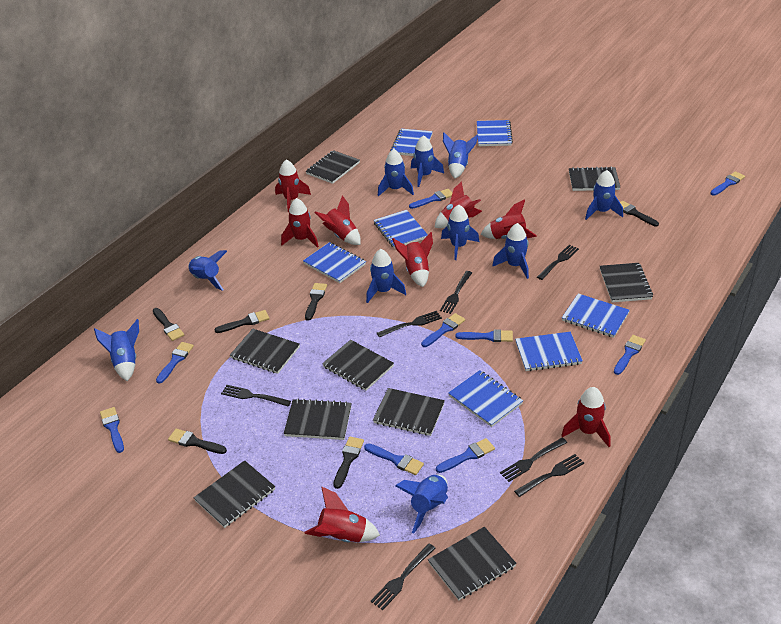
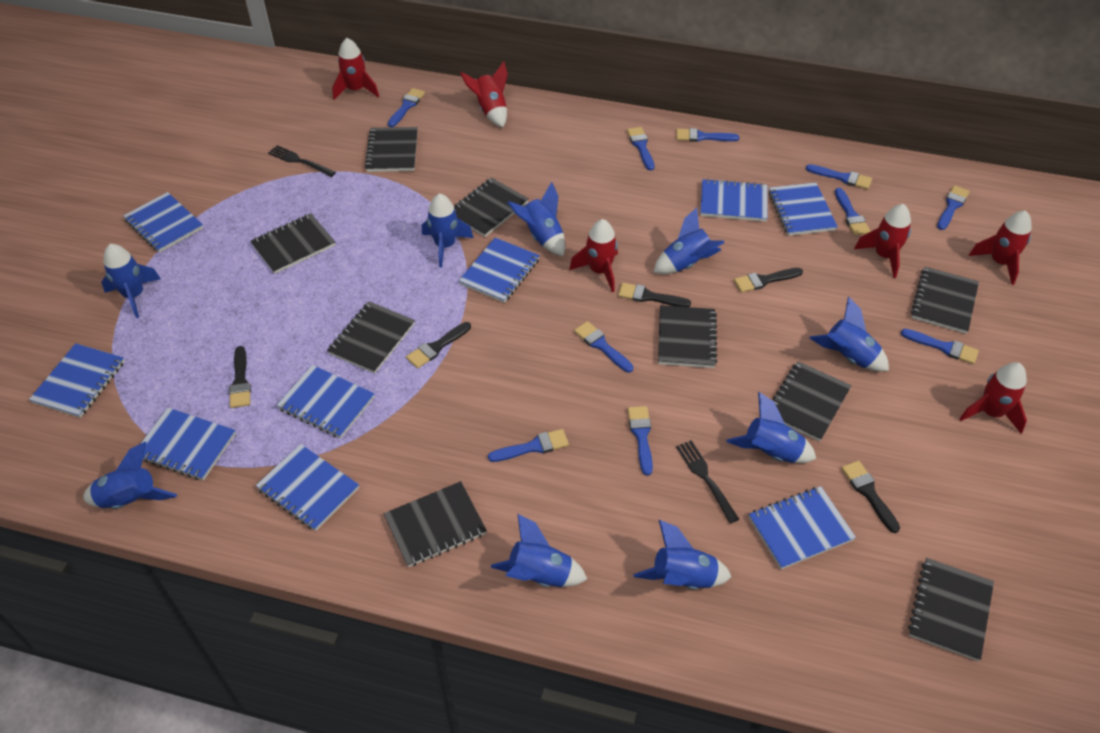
black brush: [153,308,184,341] [168,429,227,454] [214,310,270,333] [305,283,327,321] [333,437,364,489] [620,201,659,226] = 6 -> [229,346,251,408] [406,322,471,368] [618,283,691,307] [734,268,803,292] [841,461,900,533] = 5
black fork: [221,385,291,406] [371,543,436,610] [377,311,442,338] [440,271,472,314] [500,438,567,482] [514,454,584,497] [537,245,579,280] = 7 -> [268,145,336,177] [676,440,739,523] = 2
blue brush: [100,407,124,453] [156,342,194,384] [364,443,424,475] [409,189,452,209] [421,313,465,347] [436,438,495,473] [456,329,513,342] [614,335,646,375] [710,171,745,196] = 9 -> [388,88,425,127] [488,429,569,462] [574,321,633,372] [627,127,654,170] [628,406,653,476] [676,128,739,142] [806,164,872,189] [835,188,870,235] [901,329,979,364] [937,185,970,230] = 10
blue notebook: [303,242,366,283] [374,210,428,249] [390,129,433,156] [448,370,523,427] [477,120,513,146] [515,332,583,371] [562,293,630,338] = 7 -> [29,343,125,418] [123,192,203,253] [140,408,236,480] [256,444,359,531] [277,365,375,438] [459,238,540,303] [700,179,768,222] [749,486,856,569] [768,182,838,236] = 9
blue rocket: [94,319,139,381] [188,250,227,291] [366,249,406,303] [378,149,414,196] [395,475,448,533] [411,135,444,187] [441,204,479,260] [443,132,478,179] [492,223,529,279] [585,170,623,220] = 10 -> [83,442,177,509] [101,244,161,318] [422,193,474,268] [491,513,587,587] [508,182,565,256] [634,520,731,589] [653,208,725,274] [726,392,816,463] [810,297,889,372] = 9
red rocket: [275,160,311,212] [281,198,319,248] [304,487,380,542] [314,195,361,245] [392,232,433,287] [434,181,482,228] [481,199,537,239] [561,387,610,447] = 8 -> [332,38,379,100] [460,61,508,128] [569,219,618,292] [854,204,911,278] [960,362,1027,434] [969,210,1032,285] = 6

